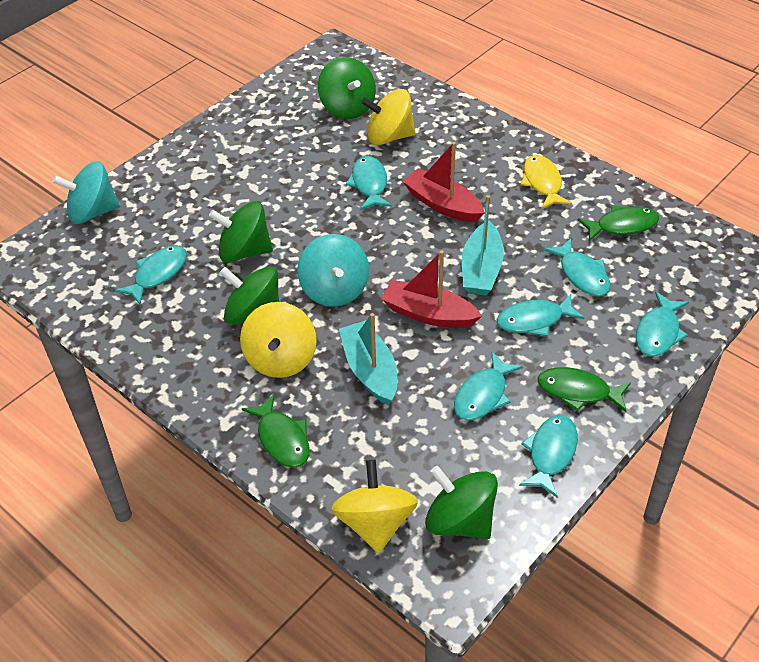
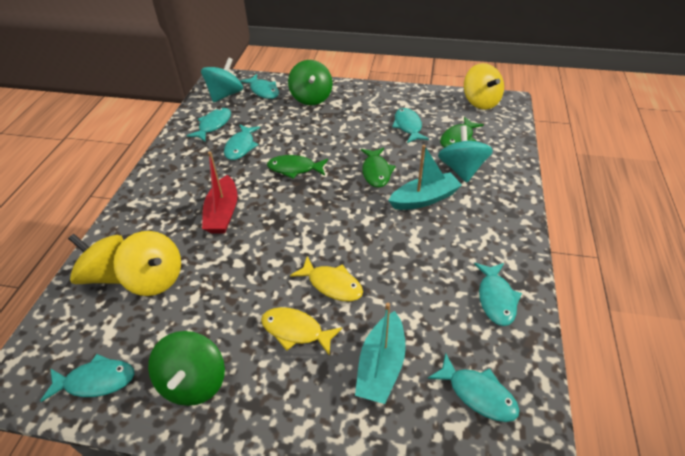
green spinning top: [209,201,273,263] [220,266,279,324] [318,57,376,119] [425,466,498,539] = 4 -> [148,331,225,406] [288,60,333,105] = 2
red boat: [381,251,482,328] [402,142,485,222] = 2 -> [202,151,238,234] = 1
yellow fish: [521,155,572,209] = 1 -> [261,307,342,356] [290,256,363,301] = 2

